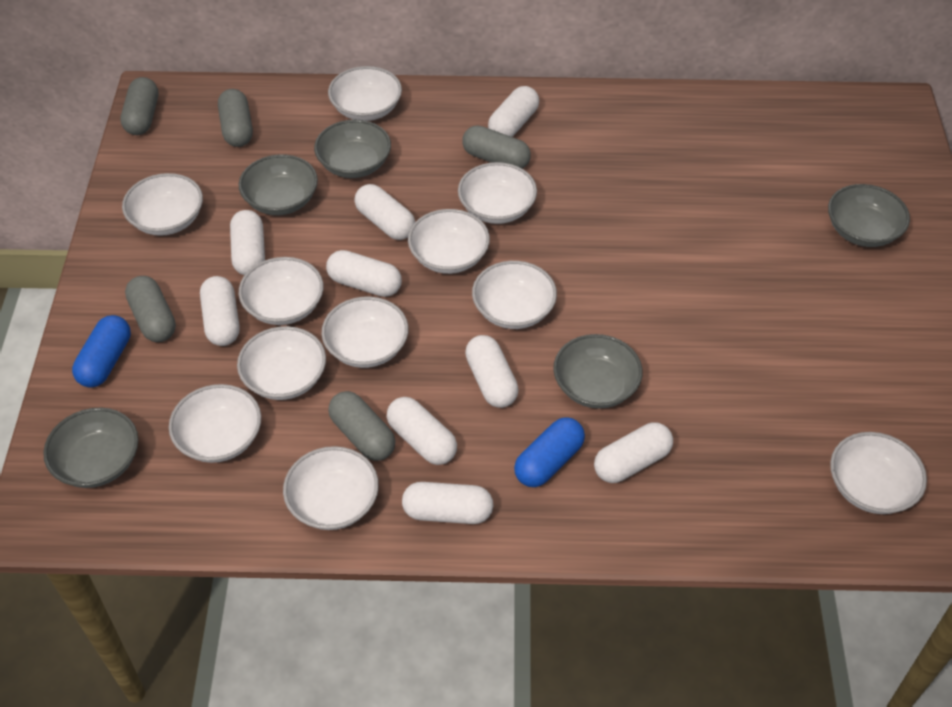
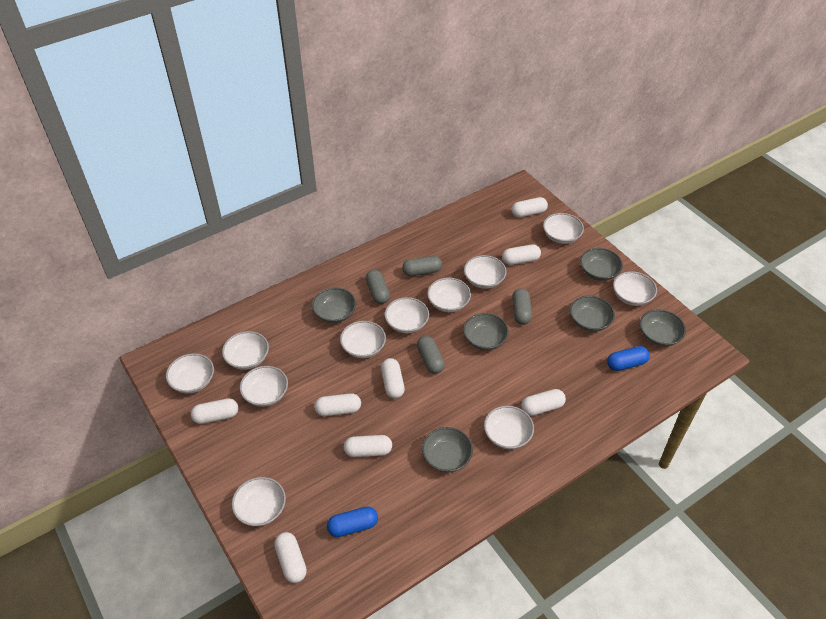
grey bowl: [43,408,138,488] [239,154,318,215] [314,120,391,178] [553,334,643,409] [828,184,910,247] = 5 -> [312,288,356,323] [422,427,473,473] [463,313,509,350] [570,296,615,332] [580,248,623,281] [640,310,686,346] = 6
grey capsule: [120,77,158,135] [125,276,176,342] [218,89,253,147] [328,391,395,461] [462,125,531,168] = 5 -> [366,270,390,304] [402,256,442,276] [417,336,445,374] [512,288,532,325] = 4
white capsule: [200,276,239,346] [230,210,265,275] [326,250,402,297] [354,184,415,240] [387,397,457,465] [402,482,493,524] [465,335,519,408] [488,86,539,137] [594,422,673,483] = 9 -> [191,398,238,424] [274,532,307,583] [314,393,361,416] [344,435,392,457] [381,358,405,399] [502,245,541,265] [511,197,548,218] [521,389,566,416] = 8

